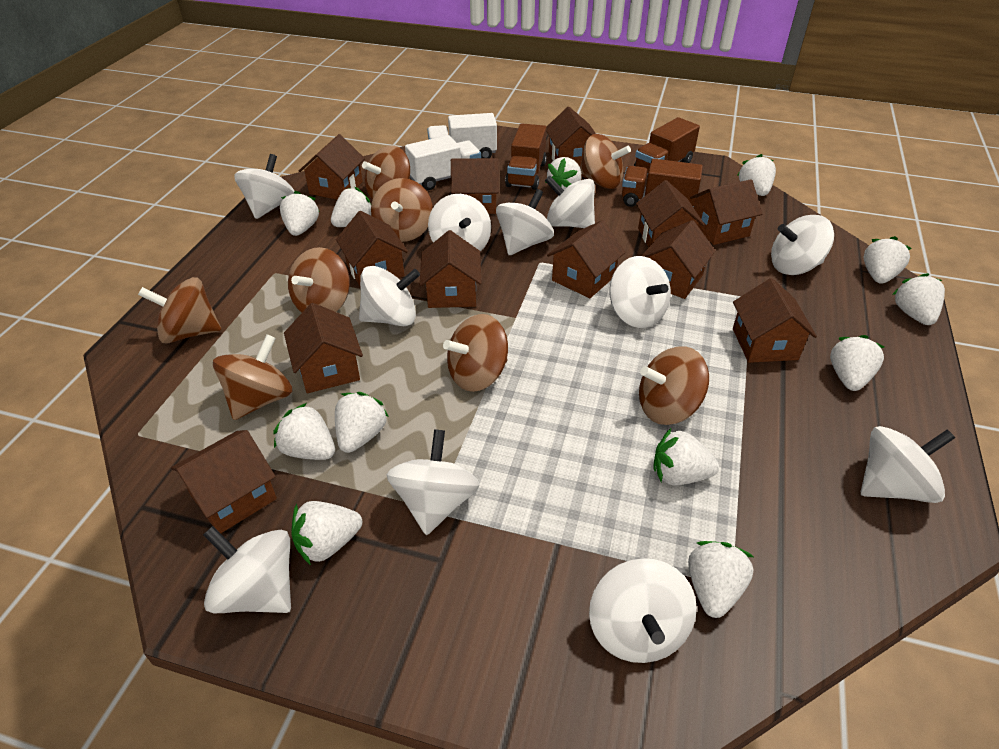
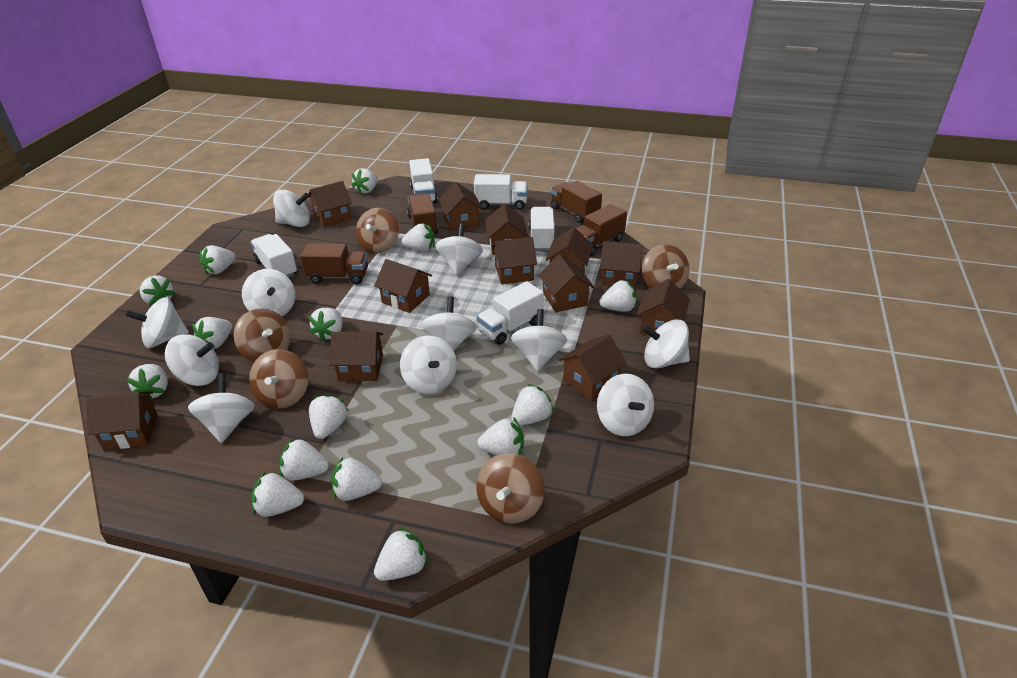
brown spinning top: [138,277,221,344] [213,334,293,420] [288,247,350,313] [362,145,410,200] [371,178,433,242] [443,314,508,392] [580,134,631,189] [639,346,709,425] = 8 -> [234,308,291,362] [249,349,308,409] [356,208,399,253] [476,453,545,524] [642,244,690,289] = 5
brown truck: [505,123,547,190] [622,159,703,208] [634,117,700,174] = 3 -> [301,243,368,284] [407,193,438,234] [551,181,602,223] [576,204,627,256] = 4
white strawberry: [273,403,335,460] [280,191,320,236] [291,501,362,565] [331,187,371,227] [335,392,389,453] [547,157,581,190] [653,428,719,485] [688,541,754,618] [737,154,776,196] [830,335,884,391] [864,236,911,284] [892,273,945,325] = 12 -> [126,364,168,401] [140,275,175,305] [192,317,232,349] [200,245,236,274] [252,472,304,517] [280,438,329,480] [308,308,342,342] [309,394,349,439] [331,457,382,501] [351,168,378,194] [374,527,428,581] [402,223,434,252] [477,417,524,455] [511,384,554,425] [599,280,637,312] = 15
white truck: [405,135,481,190] [427,113,497,158] = 2 -> [251,234,297,278] [409,158,438,203] [474,174,527,210] [477,281,544,345] [529,207,555,251] = 5

